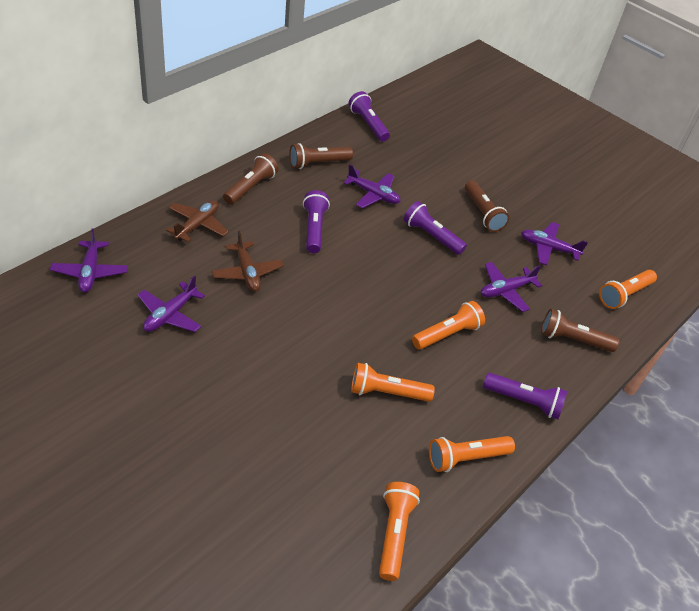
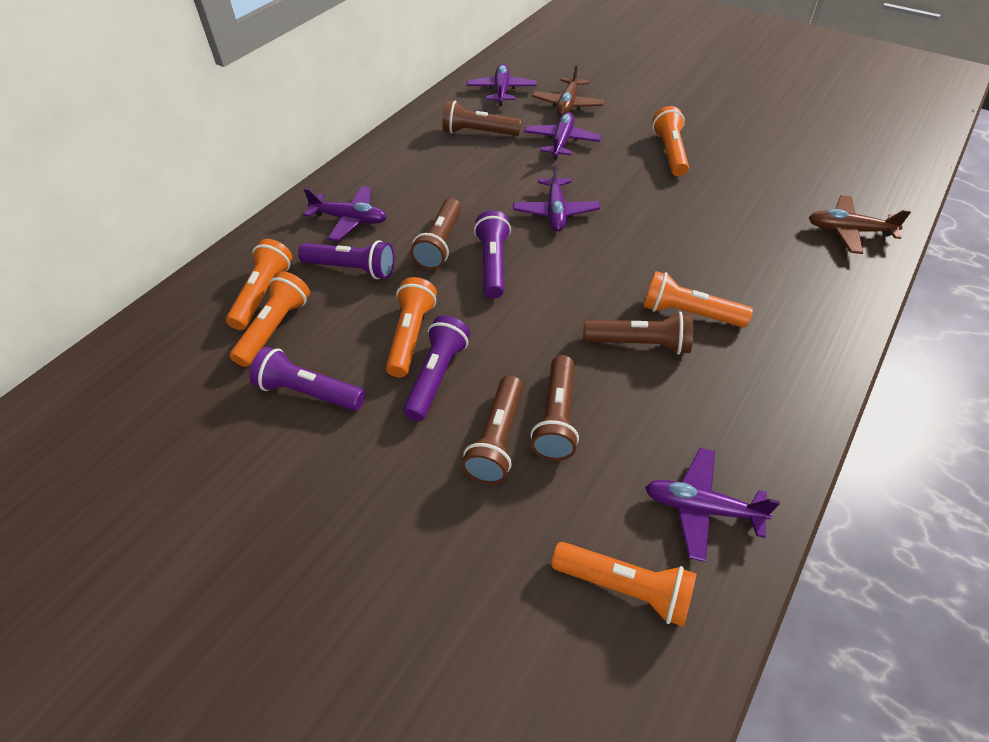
brown flashlight: [223,153,278,205] [289,143,353,169] [465,180,509,232] [541,309,619,352] = 4 -> [410,198,461,270] [442,101,521,136] [462,375,523,484] [530,355,579,461] [583,312,693,355] = 5
orange flashlight: [351,363,435,402] [379,482,420,581] [412,301,485,350] [429,436,515,472] [599,270,657,309] = 5 -> [226,239,292,330] [230,271,310,367] [386,277,437,377] [551,542,697,627] [643,271,753,328] [652,106,689,176] = 6

